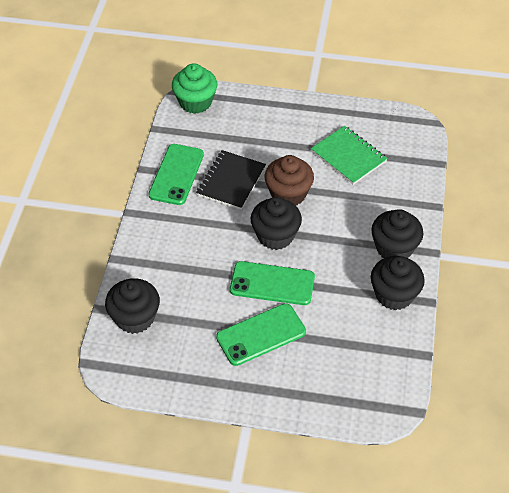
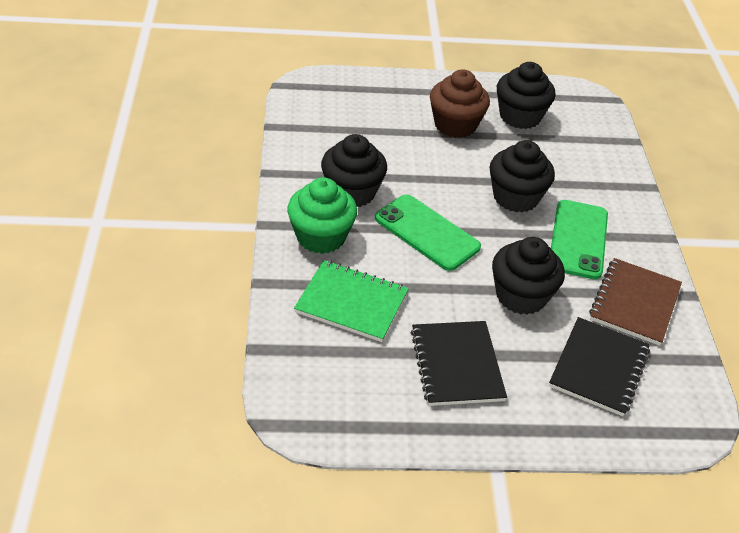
black notebook: [196,150,266,210] = 1 -> [411,321,507,406] [549,317,650,416] = 2
brown notebook: none = 0 -> [589,258,682,346] = 1
green phone: [149,144,204,205] [216,303,306,366] [230,261,315,305] = 3 -> [375,194,481,271] [551,200,608,279] = 2

